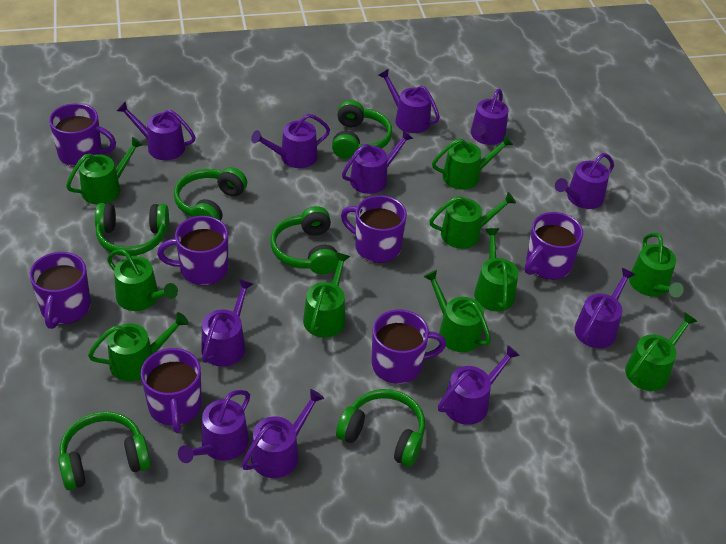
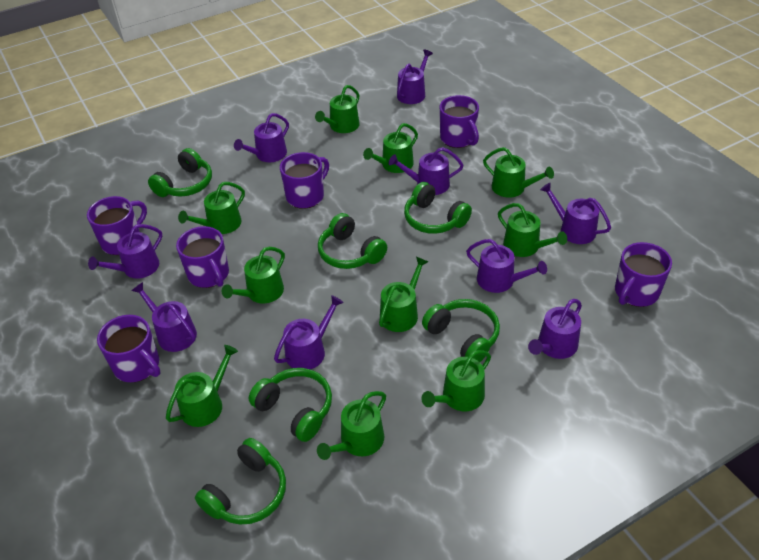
purple mug: [30,252,91,329] [49,103,116,167] [141,348,202,433] [157,216,228,285] [341,195,407,263] [372,310,446,384] [525,212,583,280] = 7 -> [87,196,147,255] [97,315,161,382] [176,226,229,288] [280,152,329,209] [440,95,479,148] [615,242,672,307] = 6
purple watering can: [117,101,196,160] [178,390,250,463] [201,279,253,367] [242,389,324,478] [251,114,330,168] [342,130,413,194] [378,69,440,133] [438,345,520,425] [471,89,508,145] [555,153,614,209] [574,268,635,348] = 11 -> [88,224,162,279] [131,282,197,352] [234,113,289,162] [274,295,344,370] [389,147,463,195] [397,50,433,104] [466,239,547,293] [528,299,582,359] [540,182,611,244] = 9

